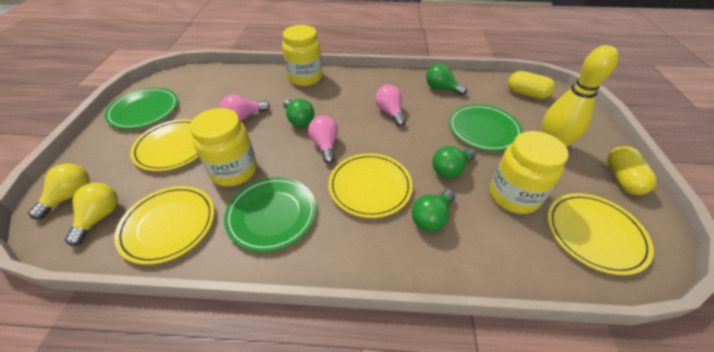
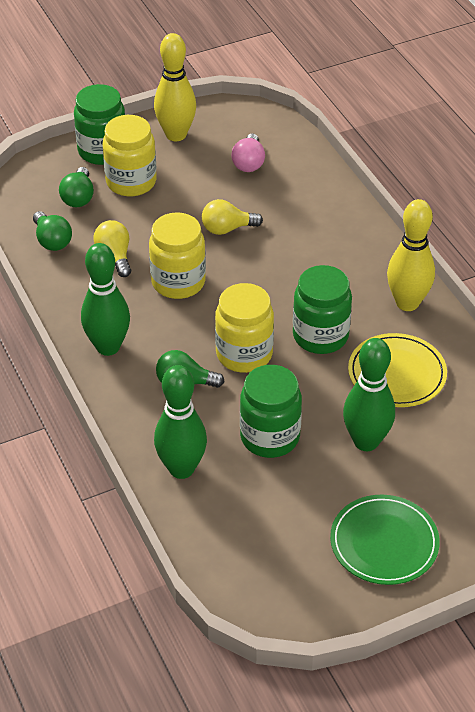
green bowling pin: none = 0 -> [81,243,130,356] [154,365,207,479] [343,338,395,451] = 3
green jar: none = 0 -> [74,84,125,165] [240,365,302,458] [293,265,352,354] = 3
green light bulb: [284,99,314,127] [412,189,455,232] [426,64,467,95] [432,146,476,178] = 4 -> [33,211,72,251] [59,167,94,207] [156,350,225,388] = 3
green plate: [105,88,178,129] [224,177,316,252] [449,104,523,151] = 3 -> [330,495,440,585] = 1
pink light bulb: [220,94,270,121] [308,115,338,164] [375,85,406,126] = 3 -> [231,133,265,172] = 1
yellow bowling pin: [541,45,618,147] = 1 -> [154,33,196,141] [387,199,435,311] = 2
yellow capsule: [508,71,555,99] [607,146,657,195] = 2 -> none = 0
yellow plate: [114,186,215,265] [130,119,199,171] [328,153,413,218] [548,193,654,275] = 4 -> [348,333,447,407] = 1

